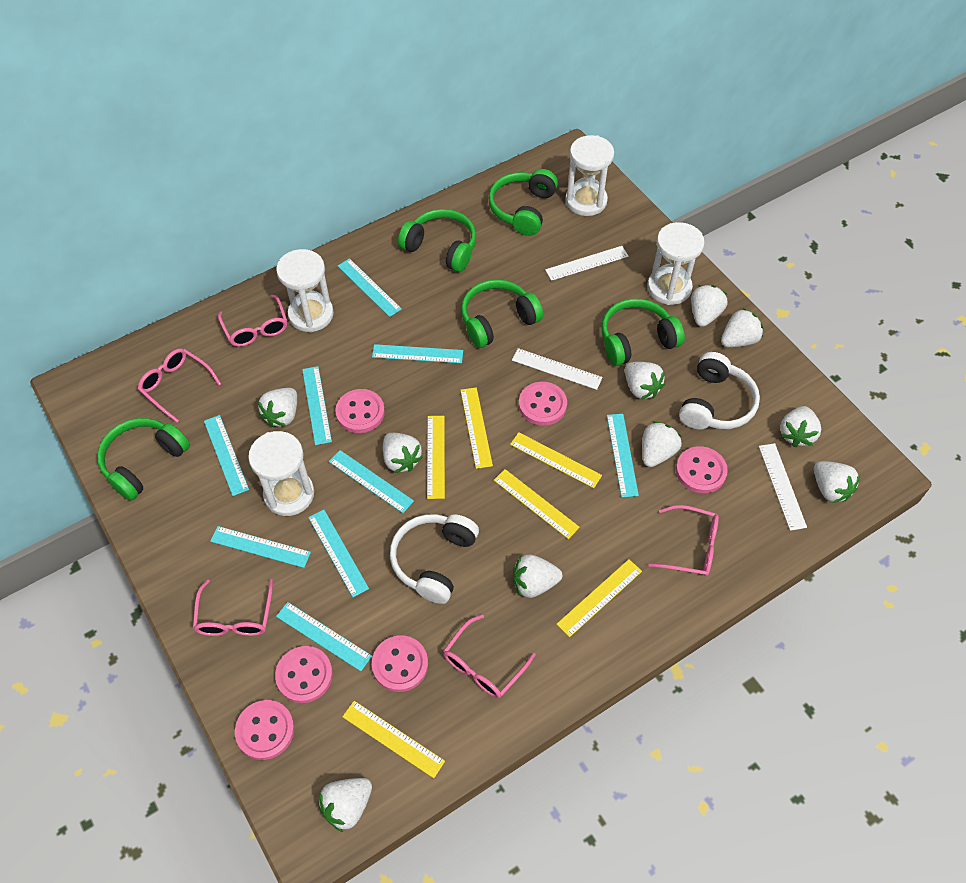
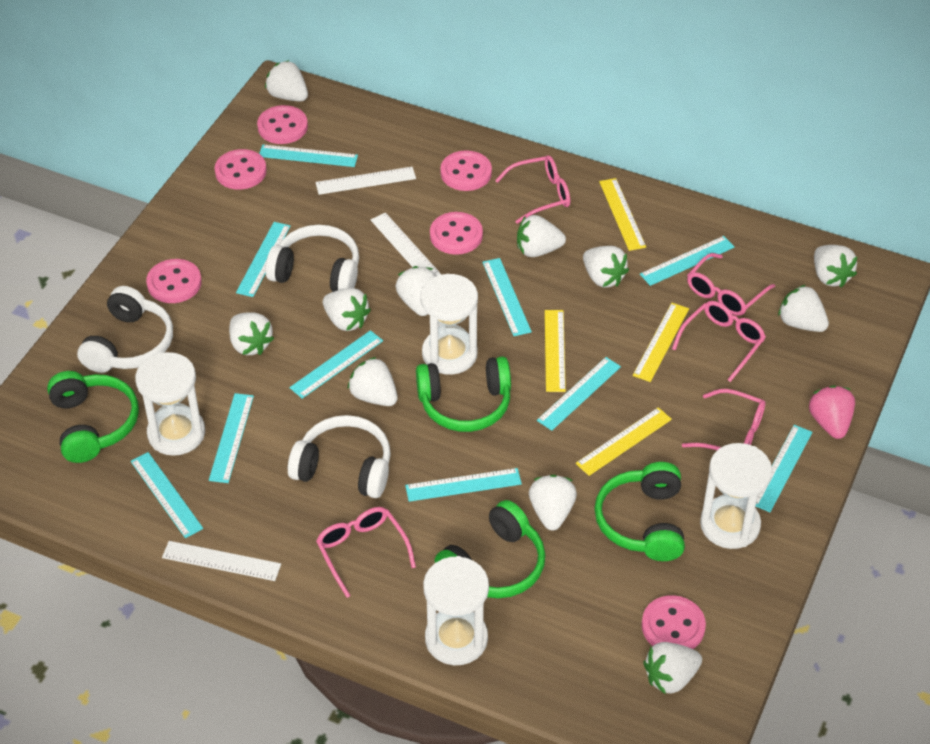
green headphones: [97,418,190,501] [398,209,476,272] [461,279,543,348] [488,169,558,236] [602,299,685,366] = 5 -> [47,371,139,463] [416,356,511,432] [434,500,546,598] [594,462,685,561] = 4
pink strawberry: none = 0 -> [809,385,855,439] = 1
turquoise ruler: [204,415,249,496] [210,526,311,568] [276,602,372,671] [302,366,332,445] [308,510,369,597] [329,450,414,513] [338,258,402,317] [372,344,463,363] [607,414,639,497] = 9 -> [131,452,203,538] [209,393,254,483] [236,222,291,297] [259,145,358,167] [289,330,383,399] [405,468,522,502] [482,258,532,336] [537,357,621,431] [640,236,734,286] [756,425,812,512] = 10
white headphones: [390,514,479,604] [679,352,760,430] = 2 -> [77,286,173,373] [265,225,359,292] [288,415,391,498] = 3
white strawberry: [258,388,297,427] [318,778,372,832] [383,433,423,473] [513,555,562,598] [625,362,665,399] [642,421,682,467] [691,285,727,327] [721,308,763,347] [780,406,821,447] [814,461,860,503] = 10 -> [229,313,274,355] [265,60,308,101] [323,288,371,331] [348,357,398,406] [395,266,437,316] [517,215,566,257] [529,475,577,531] [583,246,629,288] [643,642,702,695] [778,285,829,332] [814,245,857,288] = 11
yellow ruler: [342,701,445,778] [427,416,445,499] [460,387,493,469] [494,469,580,539] [510,432,602,488] [557,559,642,637] = 6 -> [545,310,566,392] [576,407,672,476] [599,178,646,251] [633,303,689,382] = 4

